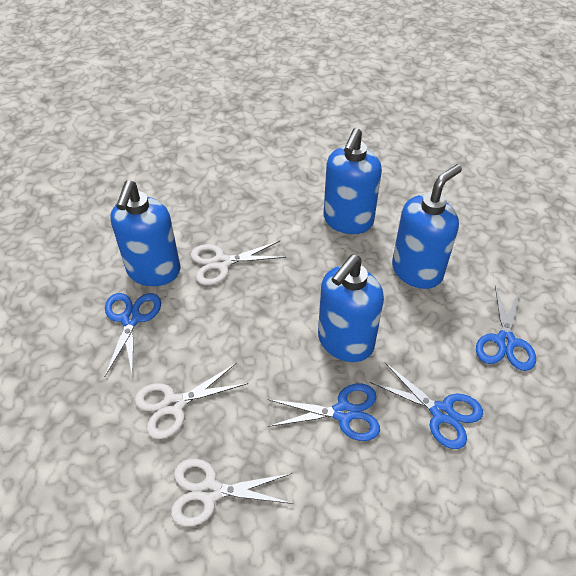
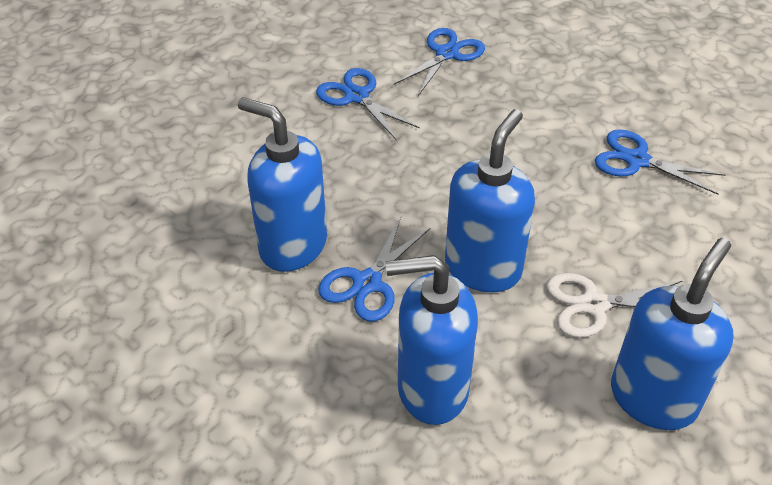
white scissors: [135,363,248,439] [171,459,293,526] [190,241,286,285] = 3 -> [546,273,682,338] = 1

